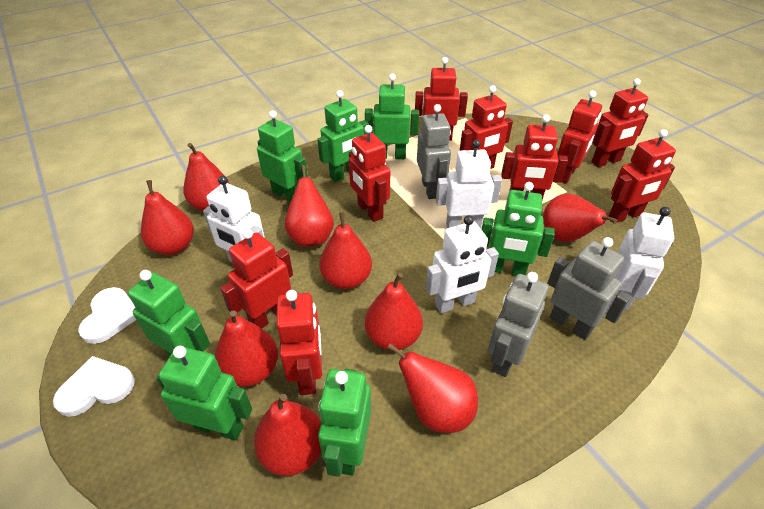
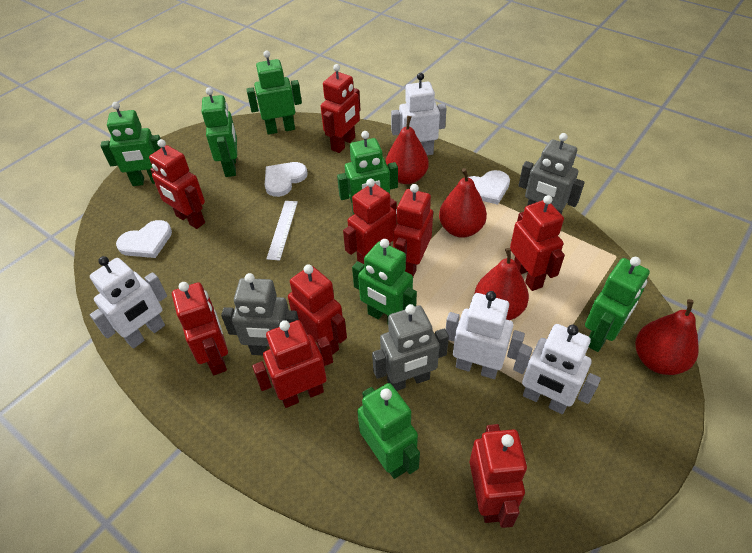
red pear: [141,180,194,255] [183,143,230,211] [215,310,278,387] [254,394,321,476] [285,165,334,247] [319,212,372,289] [365,273,423,350] [387,343,478,433] [543,194,618,242] = 9 -> [386,116,429,184] [439,168,487,238] [475,248,529,320] [635,299,699,375] = 4
white heart: [53,356,135,417] [78,287,136,344] = 2 -> [116,220,172,258] [265,162,308,197] [468,170,510,205] = 3
white ruler: none = 0 -> [266,201,298,260] = 1

